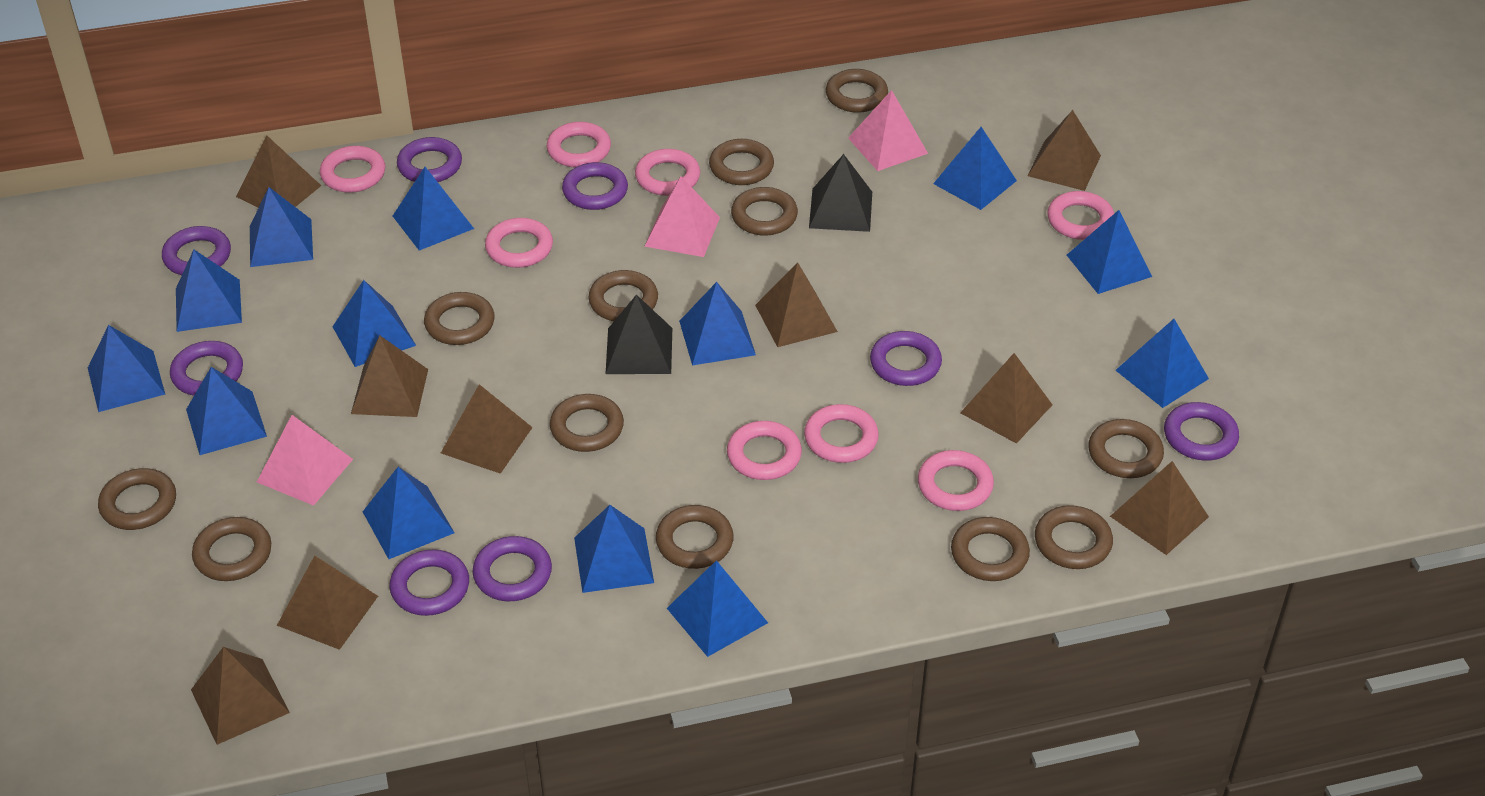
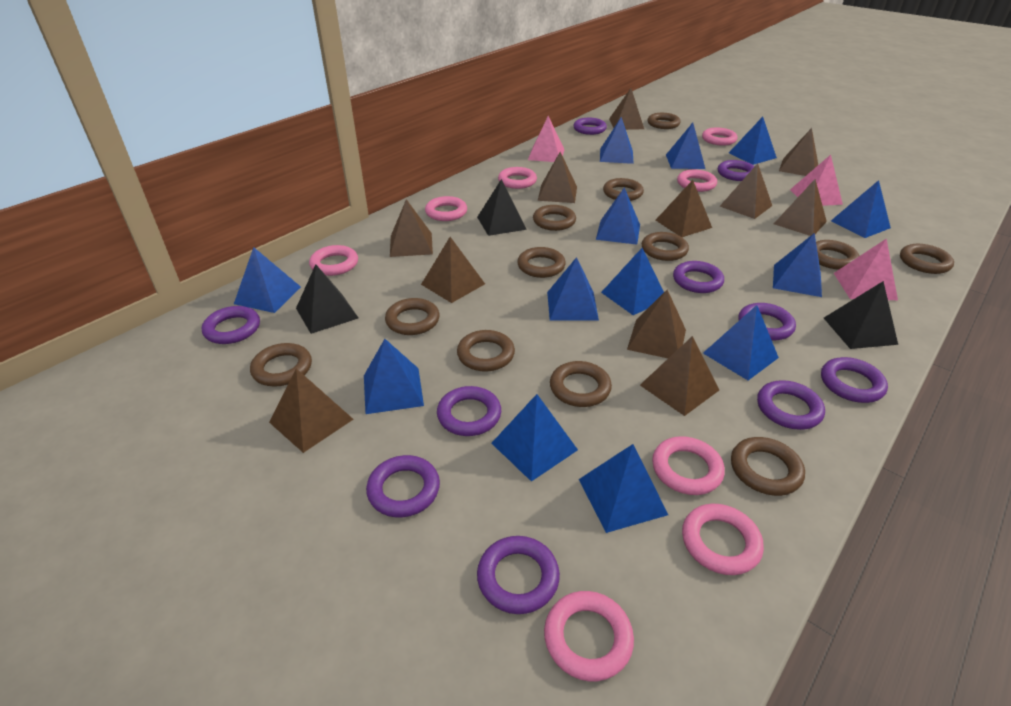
black pyramid: [606,295,672,374] [809,154,872,232] = 2 -> [296,264,358,334] [477,179,527,236] [824,281,898,349] = 3
brown pyramid: [191,647,290,745] [236,136,321,208] [277,555,378,650] [351,336,428,417] [441,384,533,474] [755,262,838,347] [960,353,1052,444] [1027,110,1101,191] [1110,461,1209,555] = 9 -> [269,369,353,453] [390,199,433,257] [421,237,485,303] [538,152,577,203] [609,88,644,130] [627,290,686,358] [640,336,719,416] [656,180,712,237] [720,163,772,219] [774,179,827,236] [779,128,818,176] = 11
purple ring: [162,226,231,275] [170,341,243,396] [389,549,469,616] [397,137,462,182] [473,536,552,601] [562,162,628,210] [870,331,942,386] [1164,402,1239,461] = 8 -> [202,306,260,344] [366,455,440,517] [437,386,501,436] [477,536,560,614] [573,118,607,135] [673,261,724,293] [718,160,755,181] [738,303,796,340] [757,380,825,430] [821,357,888,403] = 10

